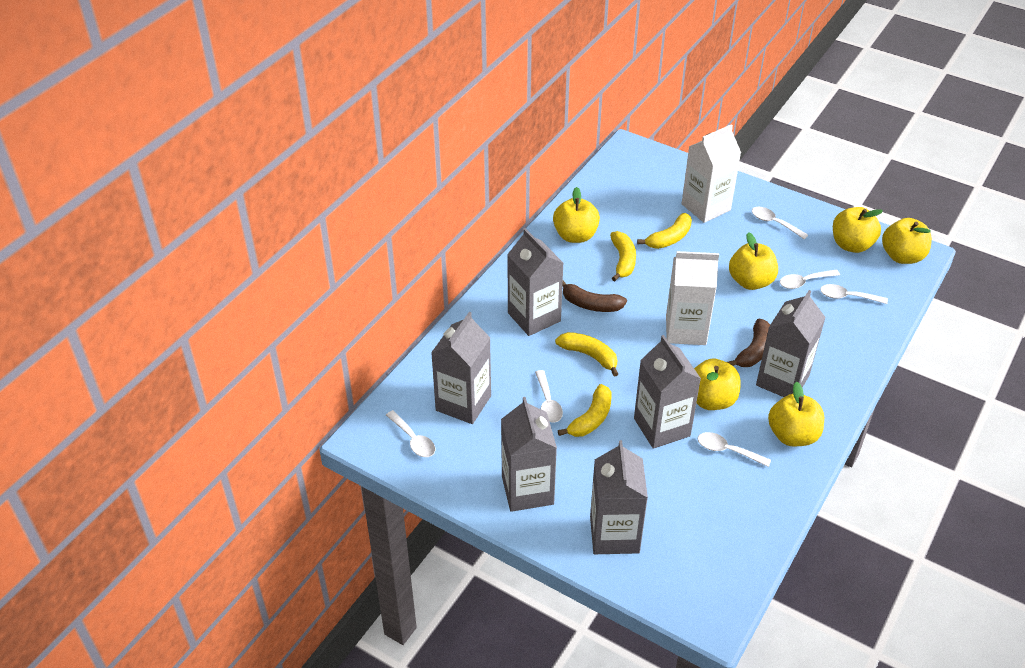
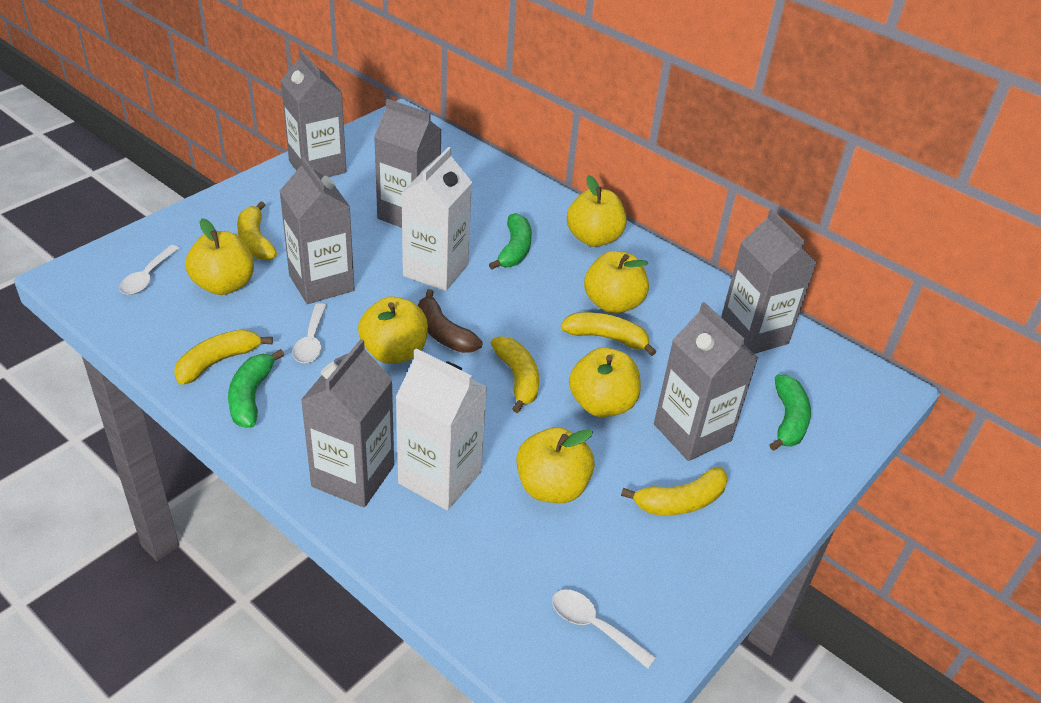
brown banana: [562,280,627,312] [727,319,770,367] = 2 -> [418,289,483,353] = 1
green banana: none = 0 -> [228,349,284,428] [489,213,532,269] [769,374,811,451] = 3
white spoon: [386,410,435,457] [535,370,563,423] [698,432,771,467] [752,207,808,239] [780,269,840,289] [820,284,888,304] = 6 -> [119,245,180,295] [292,303,327,363] [552,590,656,668] = 3
yellow banana: [555,332,618,377] [558,384,612,437] [610,231,636,281] [637,213,692,249] = 4 -> [174,329,273,385] [237,201,277,260] [491,336,539,413] [561,312,656,356] [621,467,728,515] = 5

